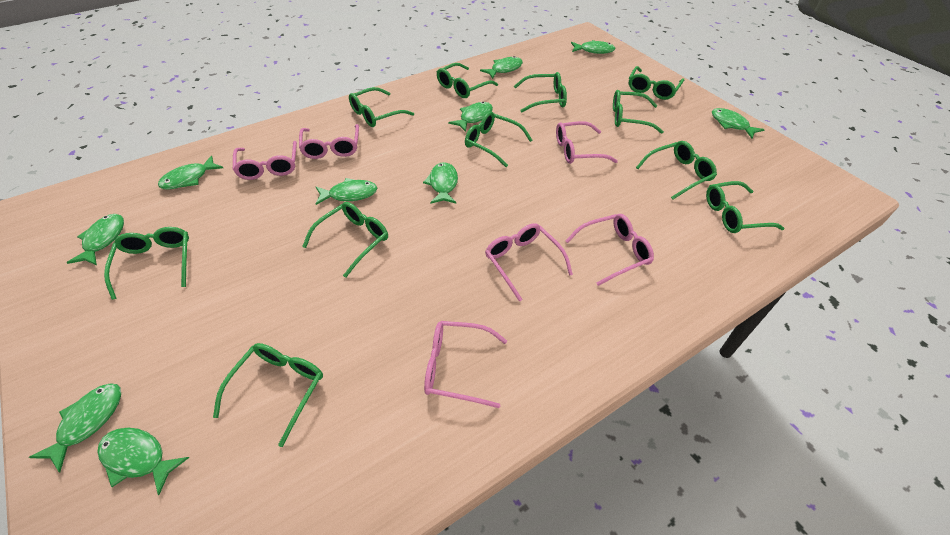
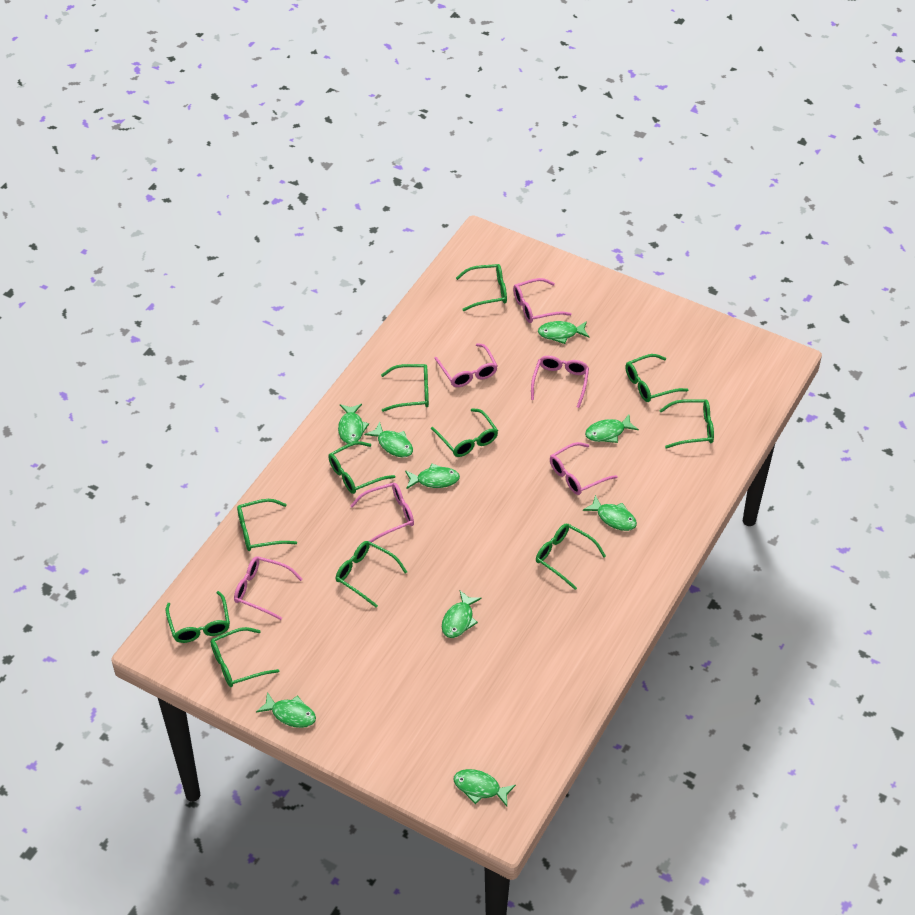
green fish: [29,383,121,472] [66,214,124,265] [97,428,189,495] [158,156,223,190] [316,178,377,205] [423,162,458,204] [448,102,493,132] [480,56,523,79] [571,40,615,54] [712,108,765,138] = 10 -> [256,692,316,728] [338,404,369,444] [364,422,413,458] [405,464,460,489] [442,591,482,638] [453,769,516,806] [538,321,589,344] [583,495,637,531] [585,414,639,443] = 9

